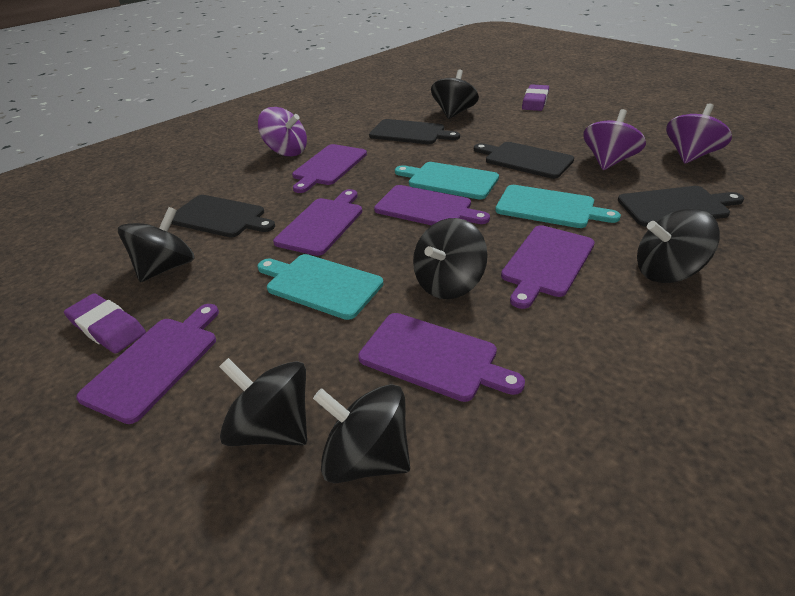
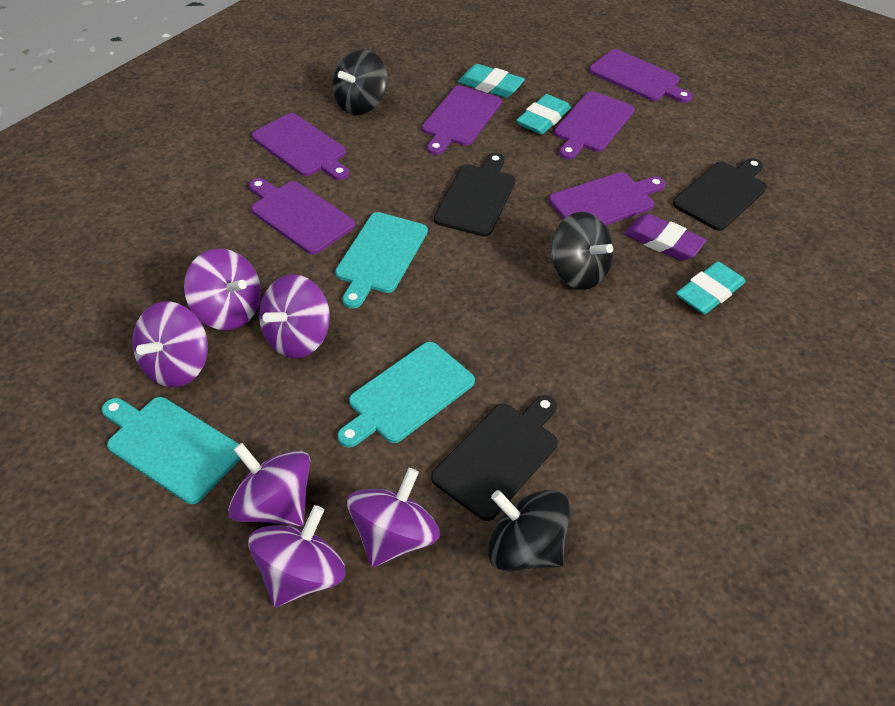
black cutting board: [171,195,275,237] [369,119,460,144] [474,142,574,179] [618,186,744,227] = 4 -> [431,395,558,521] [434,153,515,237] [673,158,767,231] = 3
black spinning top: [118,207,195,282] [219,358,307,446] [313,384,410,483] [413,218,488,299] [431,69,479,119] [637,209,720,283] = 6 -> [332,50,388,115] [488,490,570,572] [551,212,613,290] = 3
purple eraser: [64,293,146,353] [522,84,549,111] = 2 -> [624,213,706,261] = 1
purple spinning top: [258,107,307,157] [583,109,646,170] [666,103,732,164] = 3 -> [132,301,208,387] [184,249,261,330] [228,443,311,527] [248,505,346,607] [259,274,330,358] [347,468,440,567] = 6
turquoise eraser: none = 0 -> [458,64,525,98] [516,94,571,135] [676,261,746,314] = 3

